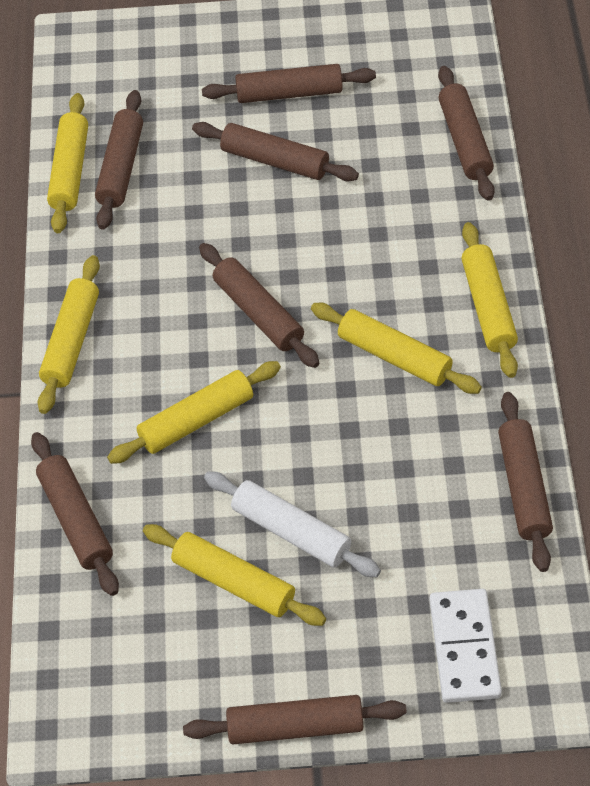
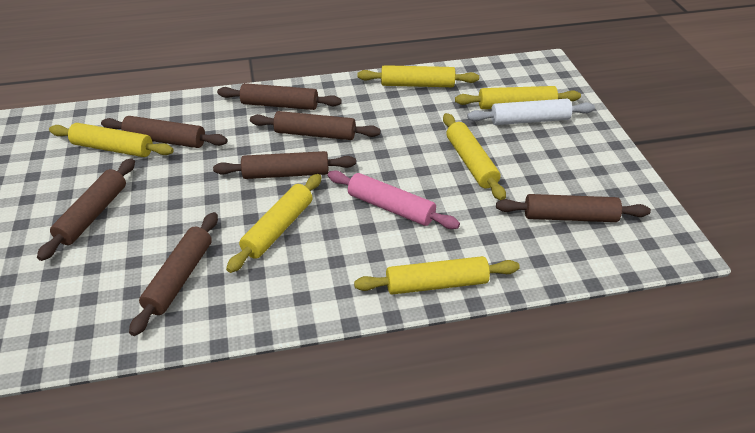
brown rolling pin: [31,432,119,596] [95,90,143,230] [183,695,407,744] [192,122,359,181] [199,243,319,368] [202,64,376,103] [438,66,495,201] [498,392,553,572] = 8 -> [37,158,135,261] [101,116,227,148] [129,212,218,336] [213,151,356,179] [217,83,342,110] [250,111,381,140] [496,194,651,222] = 7
pink rolling pin: none = 0 -> [328,170,460,229] = 1
white domino: [429,589,502,703] = 1 -> none = 0

